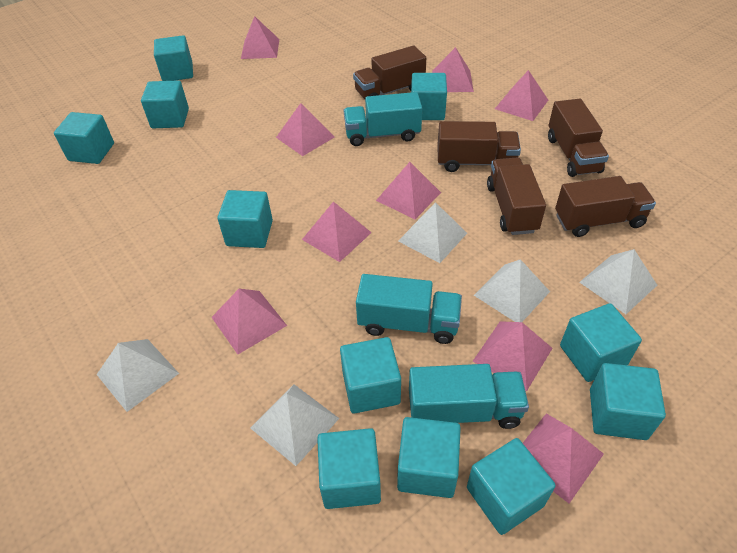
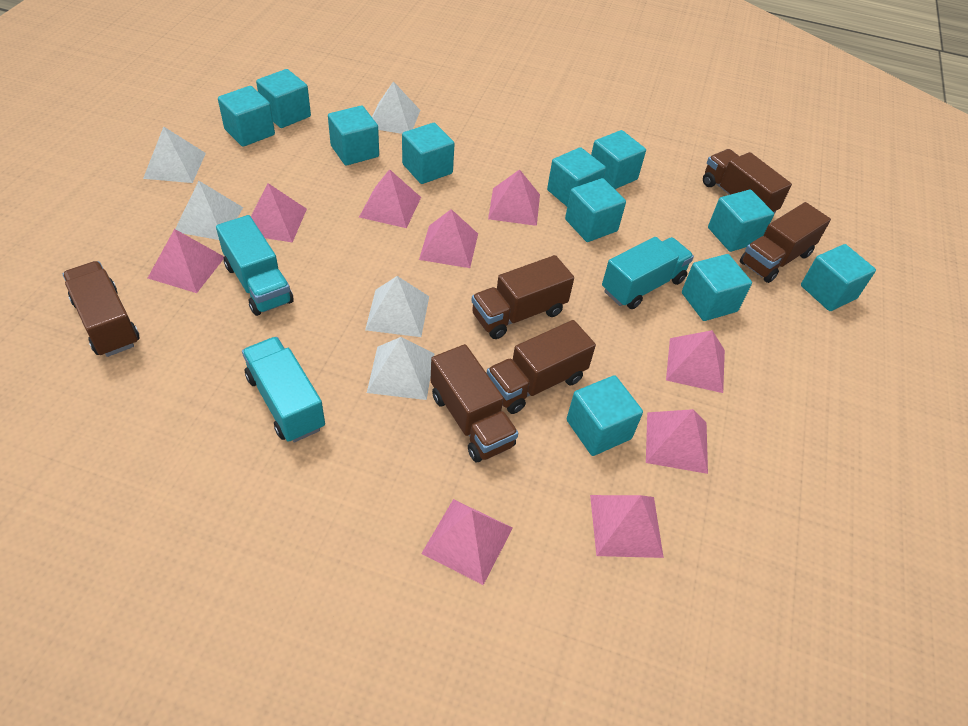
brown truck: [353,46,426,99] [437,121,521,172] [487,157,546,235] [548,99,609,177] [555,176,656,237] = 5 -> [63,261,140,357] [430,344,518,462] [471,255,574,339] [487,320,596,414] [703,149,792,214] [740,202,831,283] = 6

